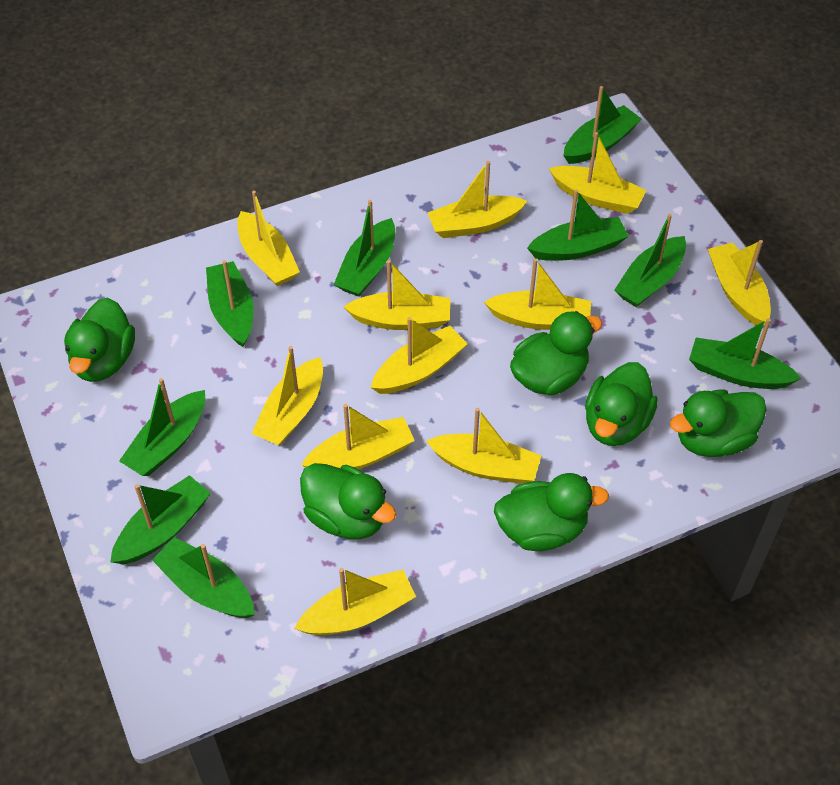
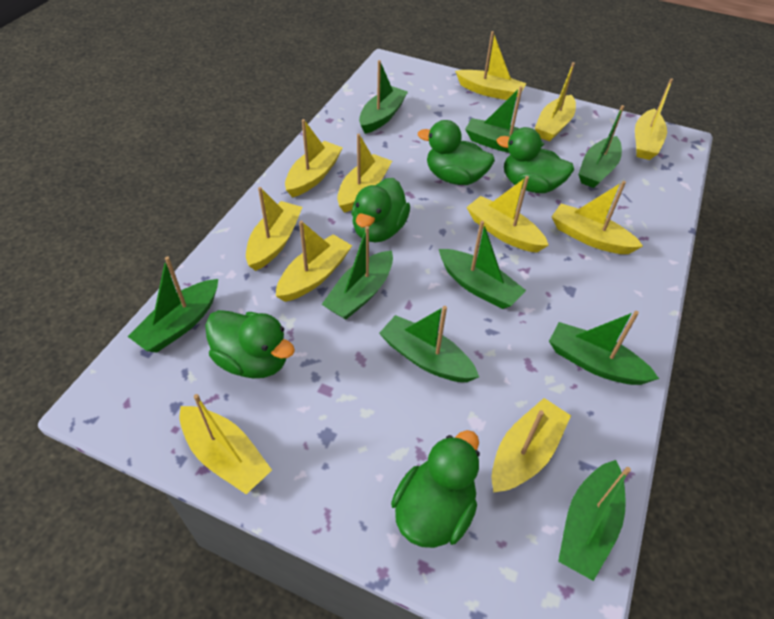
green duck: [64,297,135,382] [300,463,396,539] [494,473,609,551] [510,311,602,395] [585,362,658,446] [670,389,767,457] = 6 -> [205,310,295,378] [351,178,410,243] [391,430,480,548] [418,120,495,185] [496,127,574,193] = 5

